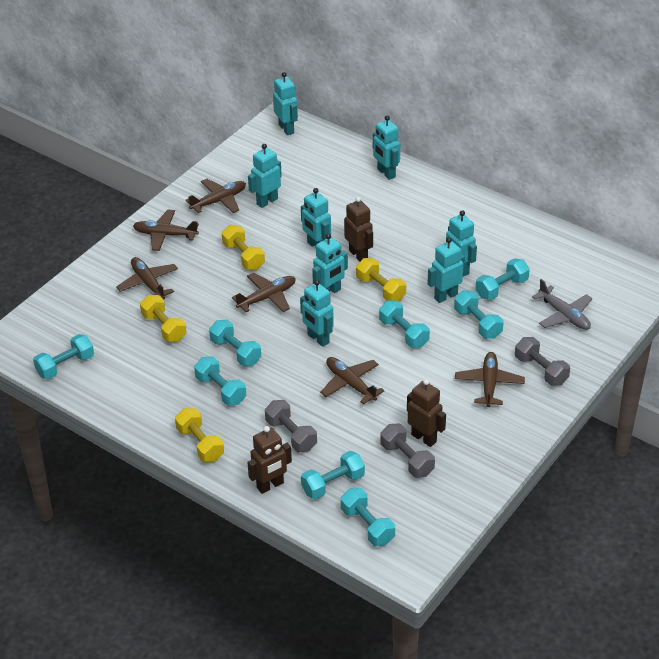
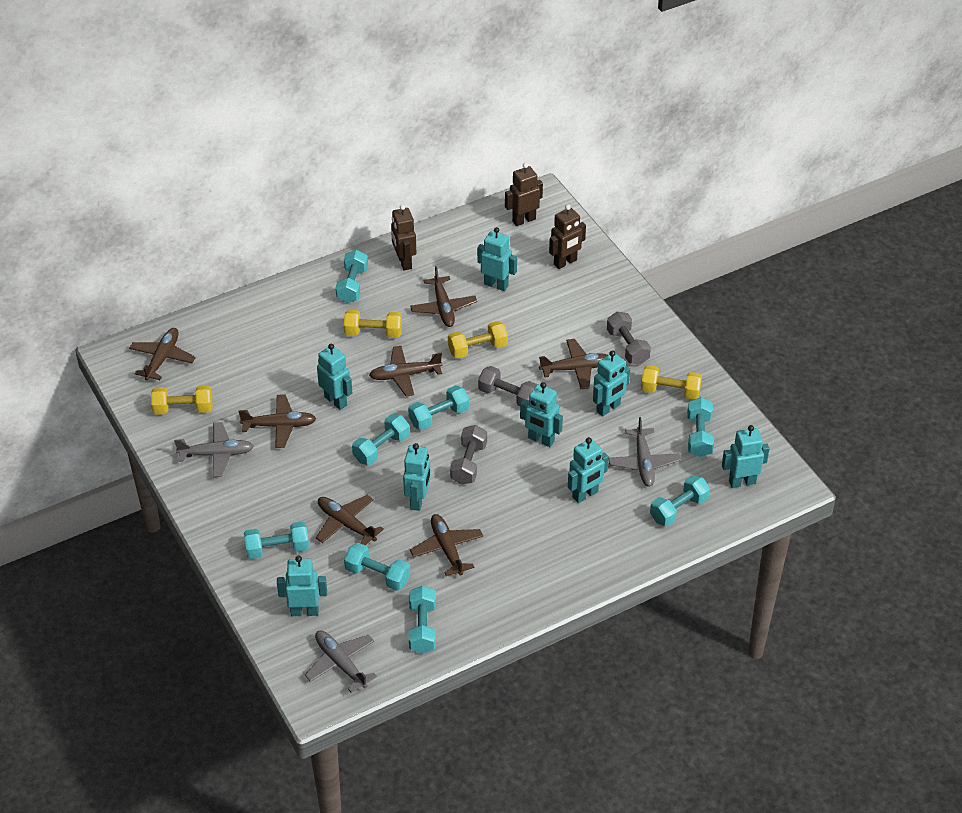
brown plane: [116,257,178,299] [133,210,199,251] [186,179,246,213] [232,273,296,312] [320,357,385,404] [455,352,525,407] = 6 -> [129,328,196,381] [238,394,316,448] [316,495,384,545] [369,346,442,397] [410,266,477,327] [410,514,483,576] [539,339,607,389] = 7
grey plane: [532,279,593,330] = 1 -> [174,422,254,477] [305,630,377,693] [608,417,681,487] = 3

